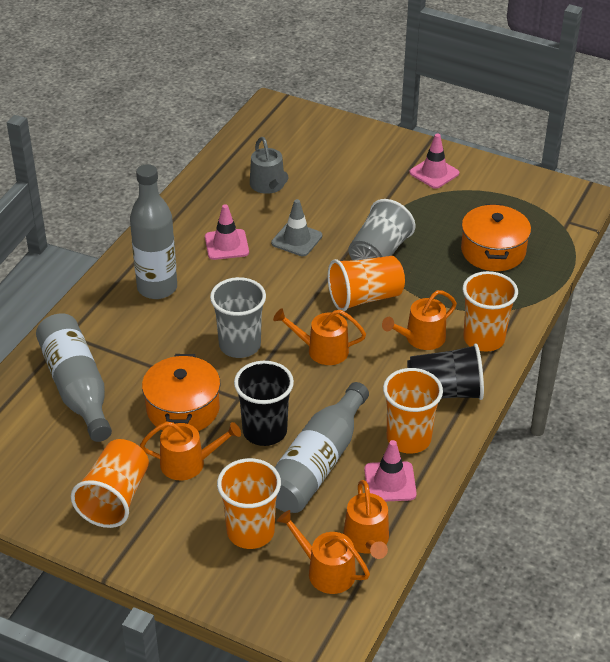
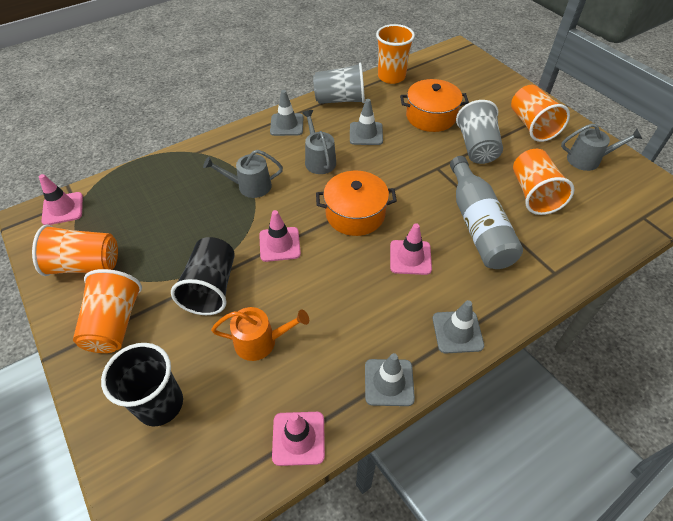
grey bottle: [36,313,112,442] [130,164,177,299] [274,382,369,513] = 3 -> [450,156,523,269] = 1
grey traffic cone: [271,199,322,256] = 1 -> [270,90,304,136] [350,99,383,145] [365,353,415,406] [433,300,484,353] = 4
grey watering can: [250,137,288,194] = 1 -> [203,150,283,198] [302,110,336,174] [561,123,642,171] = 3
orange watering can: [140,422,241,480] [273,309,366,365] [277,510,370,594] [343,480,389,559] [382,290,457,350] = 5 -> [211,307,309,361] = 1
pink traffic cone: [205,204,249,260] [364,440,417,502] [409,134,459,189] = 3 -> [39,174,83,225] [259,210,301,262] [272,412,325,466] [390,223,432,275] = 4

